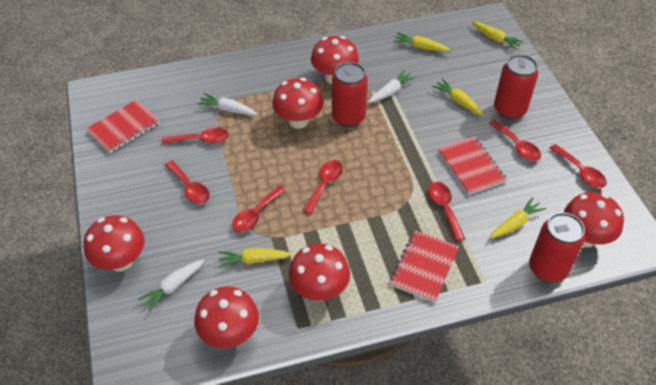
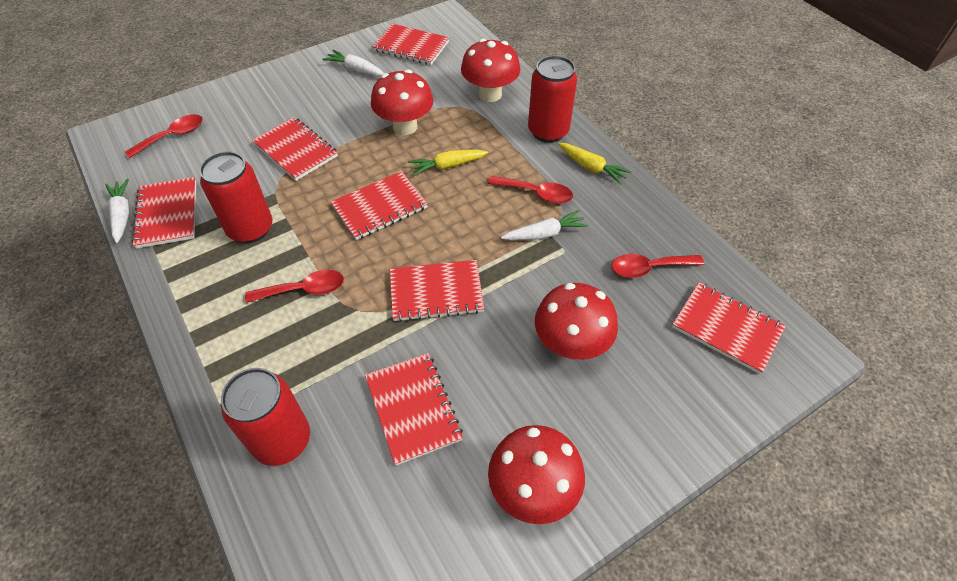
red mushroom: [84,215,145,272] [194,287,259,348] [272,78,323,129] [289,243,350,301] [311,36,359,84] [564,192,624,247] = 6 -> [371,69,434,135] [461,39,520,102] [488,425,585,524] [535,283,618,360] = 4
red notebook: [86,100,160,153] [390,230,459,303] [438,136,507,195] = 3 -> [132,177,196,249] [252,117,338,181] [331,171,428,240] [365,353,463,465] [372,24,449,65] [390,260,484,322] [672,282,786,374] = 7
red spoon: [162,128,229,144] [165,160,210,204] [232,185,286,232] [303,160,343,214] [428,182,465,241] [489,120,541,161] [550,144,607,188] = 7 -> [125,114,203,158] [245,270,344,303] [488,176,573,204] [612,254,704,278] = 4
yellow carrot: [218,248,292,268] [393,32,450,52] [432,79,484,115] [472,21,524,50] [490,197,546,238] = 5 -> [408,150,488,176] [558,143,632,185] = 2

